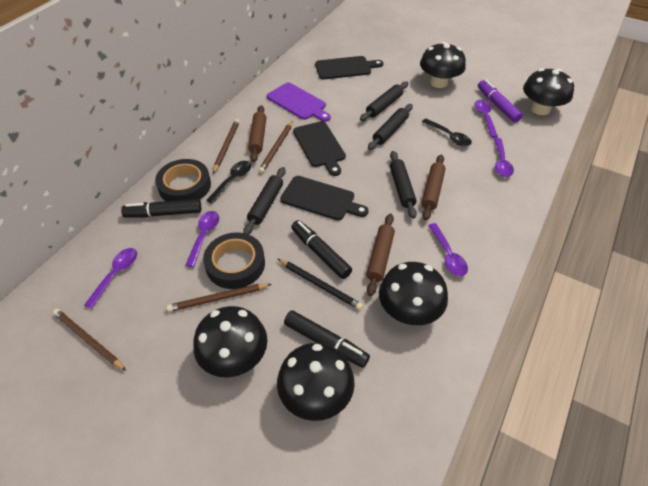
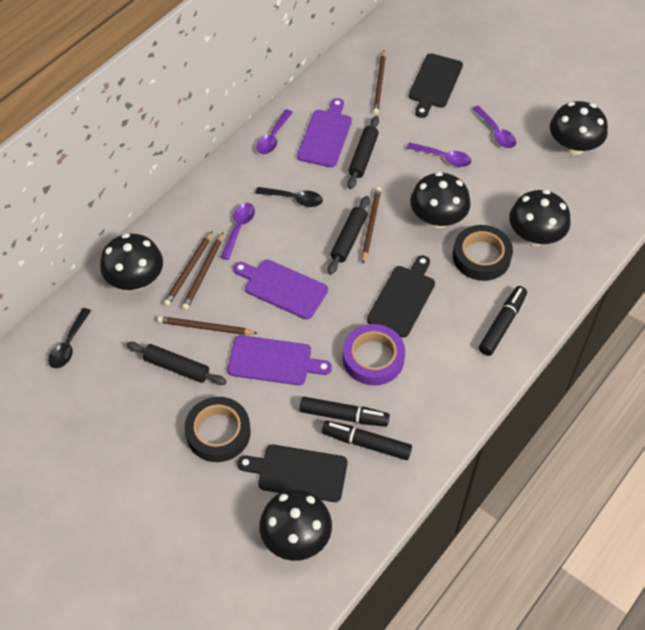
black pencil: [278,259,363,310] = 1 -> none = 0
black rolling pin: [244,167,286,234] [360,81,408,121] [368,104,413,150] [390,151,417,219] = 4 -> [126,342,227,385] [328,196,370,275] [348,116,379,189] = 3
brown pencil: [53,309,126,371] [166,284,271,312] [213,119,240,174] [259,121,293,173] = 4 -> [157,316,258,335] [163,231,213,306] [182,233,223,310] [362,187,381,264] [373,51,386,115] = 5
brown rolling pin: [248,105,266,162] [366,214,395,296] [421,154,446,221] = 3 -> none = 0
purple cutting board: [267,82,331,122] = 1 -> [227,335,332,385] [233,259,328,319] [297,98,352,167] = 3
purple marker: [478,80,523,123] = 1 -> none = 0
purple spoon: [84,248,137,308] [186,211,219,267] [428,223,468,276] [474,100,498,138] [494,138,514,177] = 5 -> [220,203,255,260] [256,110,293,154] [406,142,471,167] [472,105,516,148] = 4
purple tape: none = 0 -> [343,324,405,385] = 1

